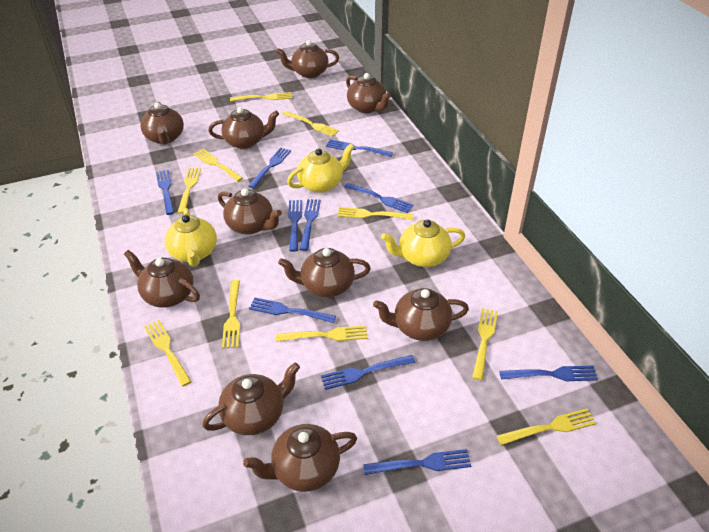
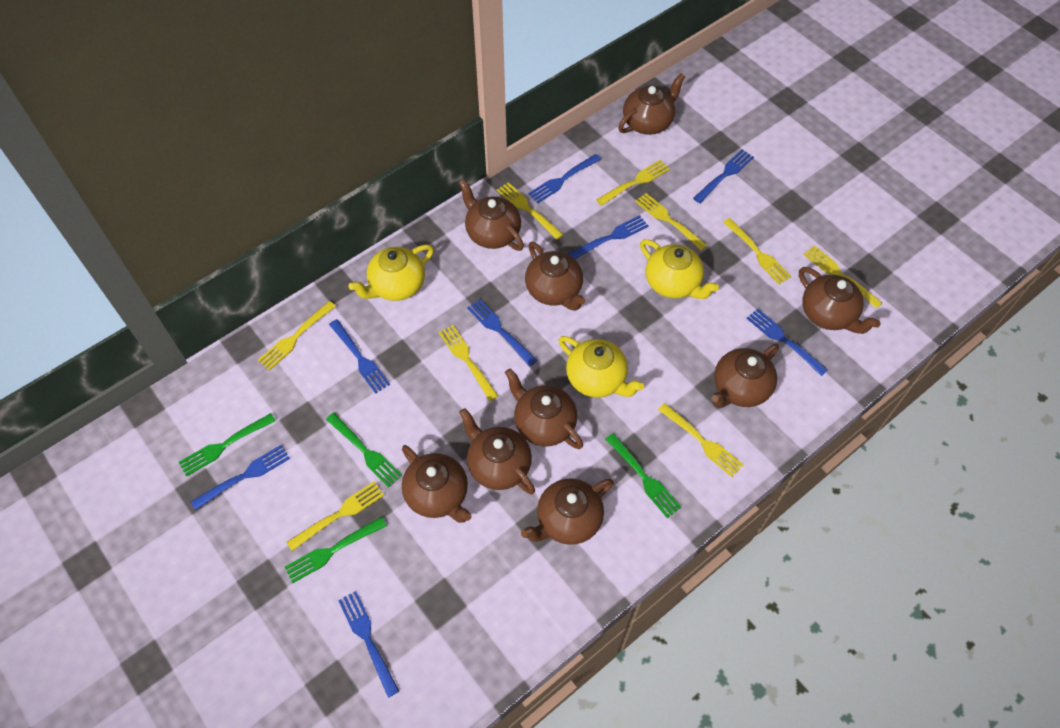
blue fork: [156,170,175,215] [248,148,291,188] [249,298,336,323] [288,200,302,252] [300,199,321,251] [321,355,415,390] [326,139,393,157] [344,183,414,213] [363,449,471,475] [499,366,598,381] = 10 -> [191,445,290,510] [329,319,390,394] [338,591,399,698] [467,299,537,367] [528,154,601,203] [568,215,649,259] [693,149,754,203] [746,308,828,376] = 8
brown teapot: [124,250,200,308] [140,102,184,145] [202,362,300,435] [208,107,279,149] [218,188,282,235] [243,424,357,492] [276,40,339,78] [278,248,371,297] [346,73,391,113] [373,288,469,341] = 10 -> [402,445,472,523] [459,179,524,251] [459,408,535,495] [505,368,583,449] [521,478,614,545] [525,242,585,311] [618,73,685,135] [712,344,779,408] [799,267,880,334] = 9
green fork: none = 0 -> [179,413,276,476] [285,517,387,583] [326,413,402,487] [606,433,682,518] = 4
yellow fork: [144,320,192,387] [177,168,201,214] [193,149,243,182] [222,280,240,348] [230,92,292,102] [276,326,368,342] [282,111,339,136] [337,207,414,220] [472,308,498,380] [497,409,596,445] = 10 -> [258,301,336,371] [286,481,384,551] [439,325,498,401] [497,182,563,240] [596,160,670,206] [635,193,708,251] [658,403,744,477] [723,218,791,284] [803,246,882,308] = 9

